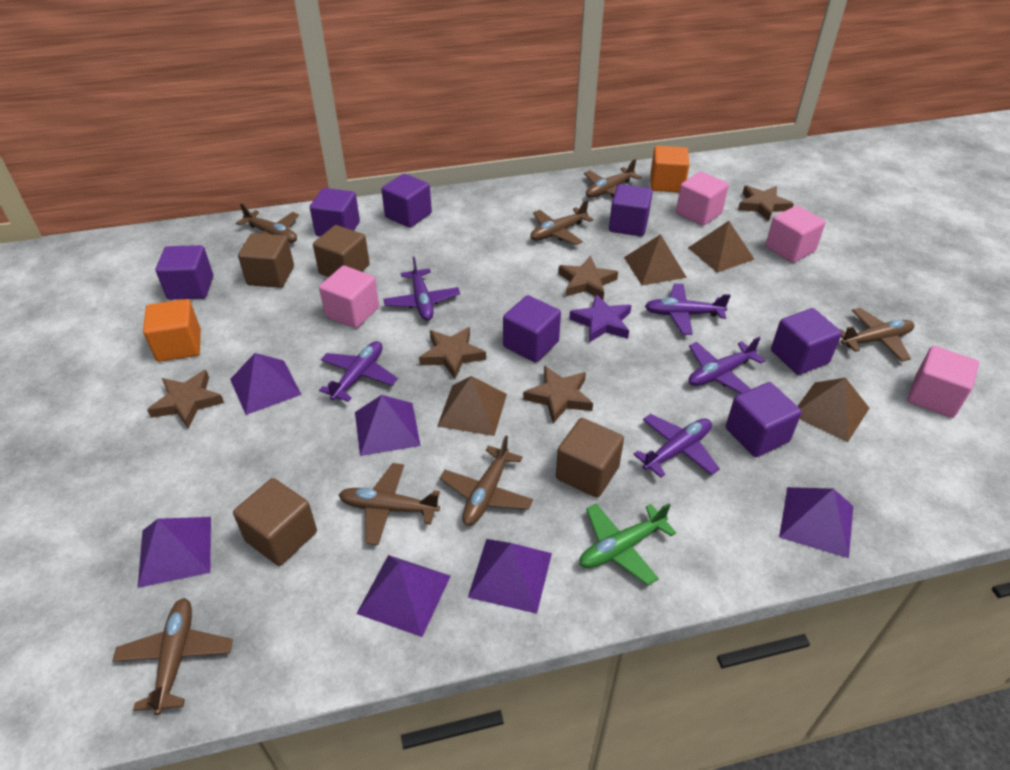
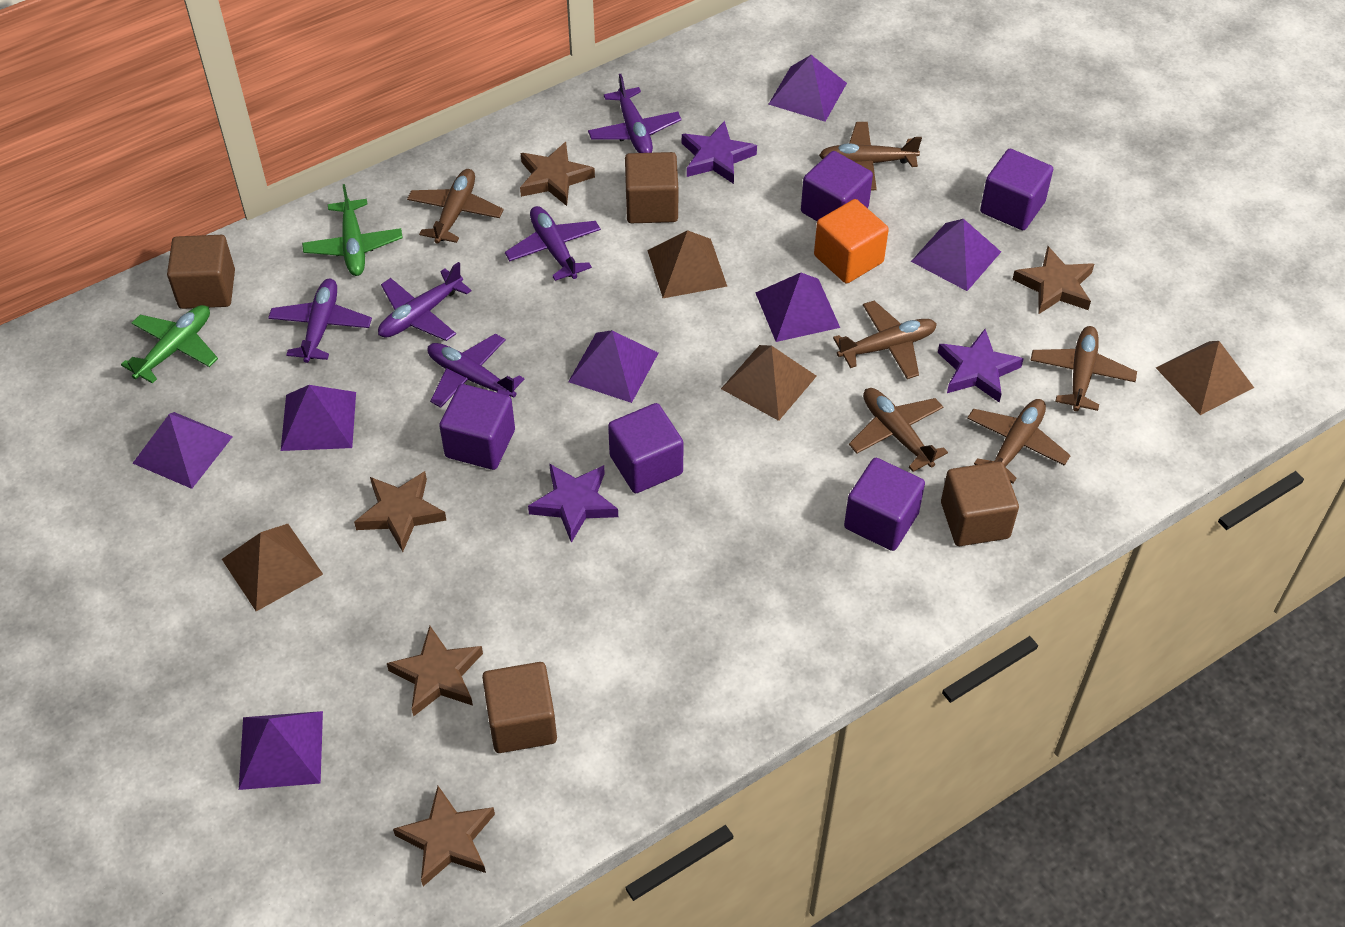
brown plane: [112,598,233,715] [236,203,299,245] [339,463,440,545] [440,436,533,526] [530,200,594,245] [584,159,642,198] [840,308,914,361] = 7 -> [407,169,504,244] [819,122,922,190] [833,301,937,379] [849,388,948,472] [967,399,1071,483] [1030,326,1137,411] = 6
green plane: [579,503,676,585] = 1 -> [121,305,218,384] [302,184,403,276] = 2
orange cube: [143,299,201,362] [650,146,690,193] = 2 -> [814,199,889,283] = 1
pink cube: [319,266,379,329] [676,171,729,226] [765,205,826,263] [907,346,979,418] = 4 -> none = 0
purple cube: [156,245,213,300] [310,188,360,237] [381,174,432,228] [503,295,561,362] [609,184,653,236] [726,382,802,457] [771,308,842,375] = 7 -> [439,384,515,470] [608,403,683,493] [801,151,873,221] [844,458,925,551] [980,149,1053,230] = 5
purple pyramid: [138,517,211,588] [230,353,302,415] [355,395,421,456] [356,555,451,637] [468,539,552,614] [779,487,853,558] = 6 -> [133,412,233,489] [239,711,323,790] [281,385,356,451] [568,330,658,403] [756,273,840,342] [768,55,847,122] [911,219,1001,291] = 7
purple star: [569,294,632,342] = 1 -> [528,464,618,543] [682,121,757,184] [938,329,1024,403] = 3

